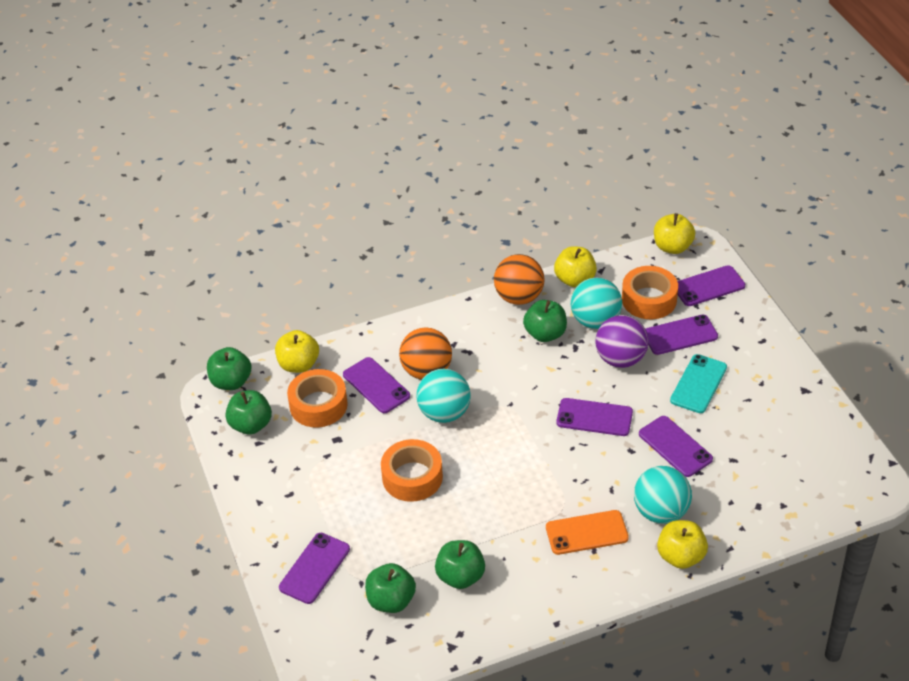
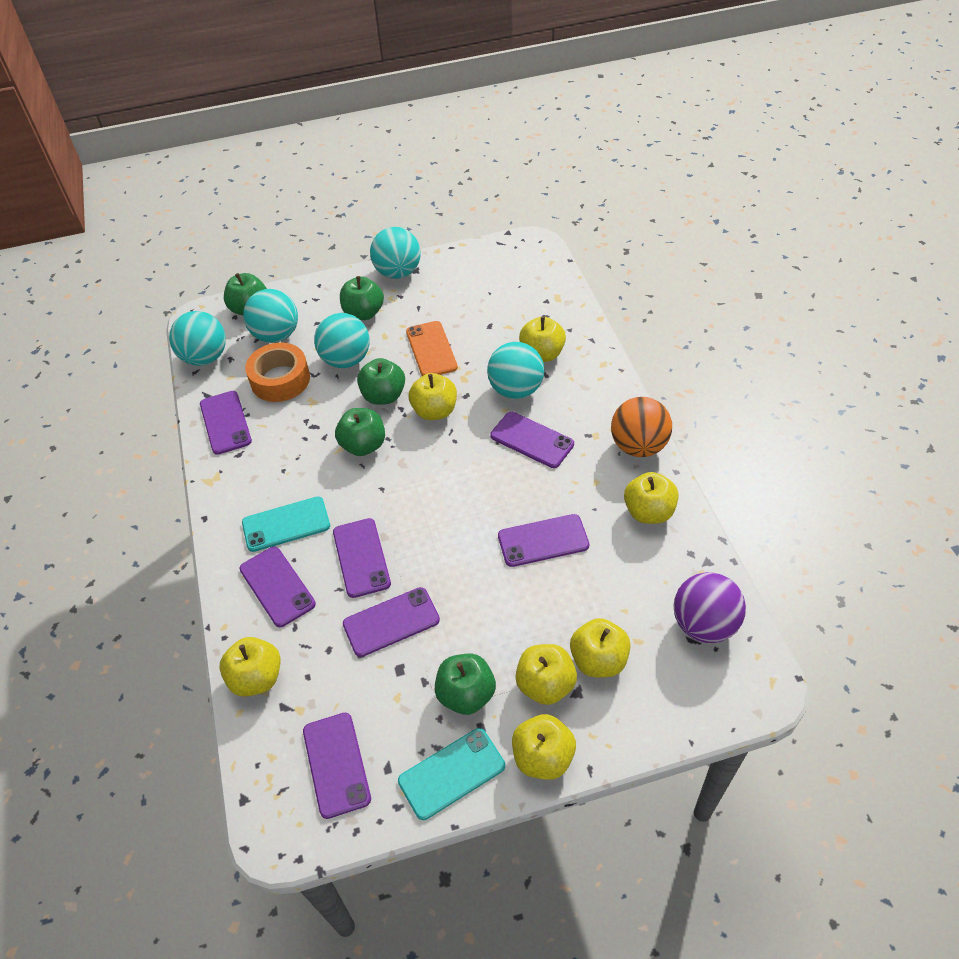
orange ball: [399,327,452,380] [494,254,544,305] = 2 -> [611,397,672,457] = 1
orange tape: [287,369,348,427] [381,439,443,502] [622,266,678,319] = 3 -> [245,342,310,402] = 1
purple phone: [279,533,350,604] [343,357,410,413] [556,398,633,436] [639,416,713,477] [646,315,718,355] [677,265,745,306] = 6 -> [200,391,252,455] [239,547,316,627] [303,712,371,819] [333,518,391,598] [343,587,440,657] [490,412,574,468] [498,514,589,567] = 7
turquoise ball: [416,369,471,423] [571,277,622,329] [634,466,692,524] = 3 -> [169,311,226,366] [243,289,298,343] [314,313,370,368] [370,227,421,279] [487,342,544,399] = 5
turquoise phone: [670,354,727,413] = 1 -> [242,497,330,552] [398,728,505,820] = 2
yellow apple: [275,330,319,373] [554,246,597,287] [654,213,695,254] [657,520,708,569] = 4 -> [219,637,281,697] [409,373,457,420] [512,714,576,780] [515,644,577,705] [519,316,566,362] [570,618,631,677] [624,472,679,524] = 7

